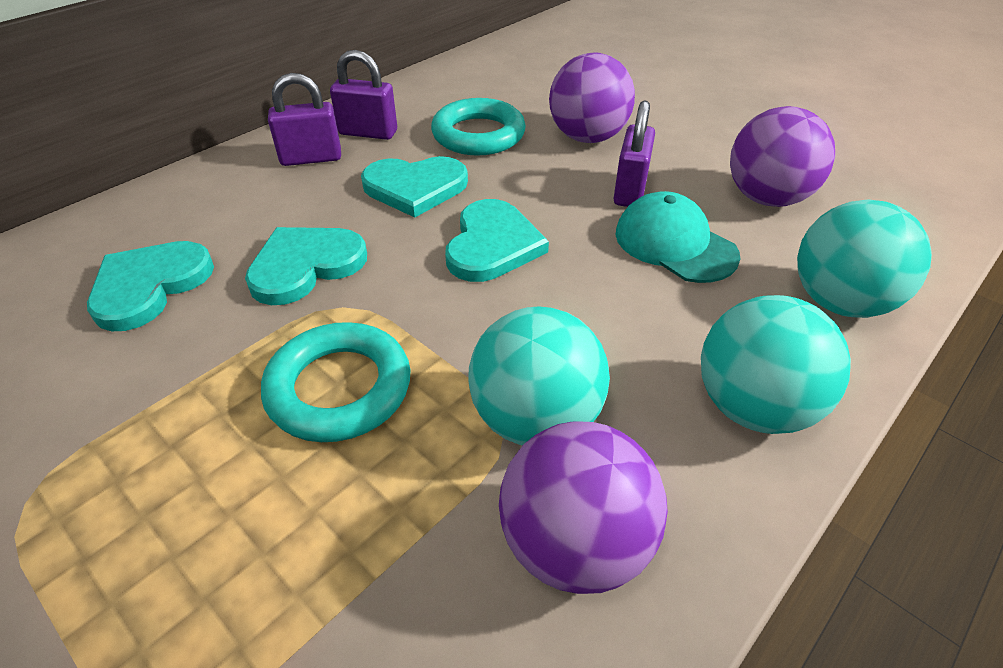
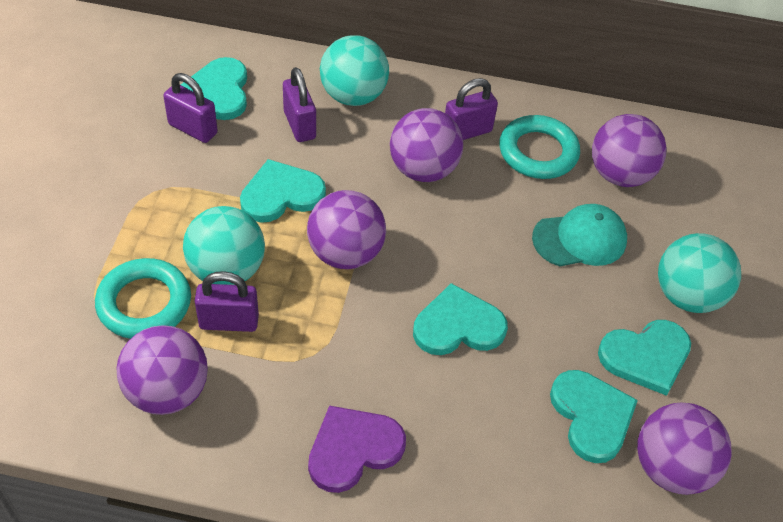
purple ball: [499,422,668,594] [549,53,635,143] [730,106,835,207] = 3 -> [116,325,208,415] [307,190,386,269] [390,108,463,182] [592,114,667,187] [637,403,731,495] = 5
purple heart: none = 0 -> [308,406,406,493] = 1
purple padlock: [268,73,341,166] [330,50,397,140] [614,100,655,207] = 3 -> [163,73,218,143] [195,271,259,332] [283,67,316,142] [445,78,498,140] = 4
turquoise heart: [87,241,214,331] [245,227,367,305] [361,156,468,218] [445,199,549,282] = 4 -> [181,57,247,120] [240,159,326,223] [413,283,508,355] [550,370,638,463] [598,320,691,396] = 5

